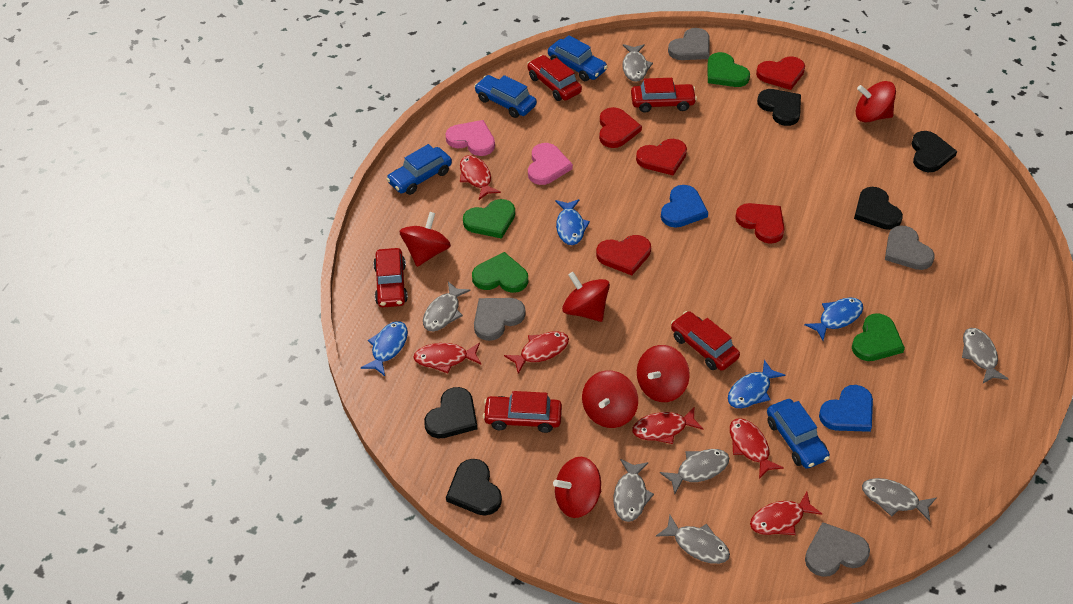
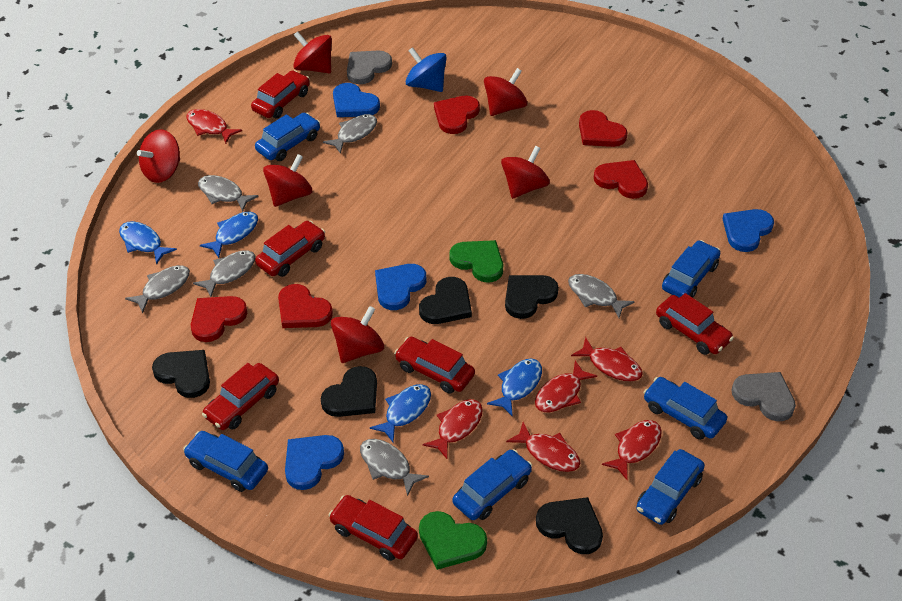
blue car: [386,144,452,195] [474,75,537,118] [548,35,608,81] [767,399,830,469] = 4 -> [183,431,268,492] [255,113,320,161] [453,449,532,520] [636,449,705,525] [643,377,727,440] [662,240,720,298] = 6
blue heart: [661,185,708,228] [819,385,873,432] = 2 -> [285,435,344,490] [333,83,380,117] [375,264,426,310] [722,209,774,252] = 4
blue spinning top: none = 0 -> [406,47,447,92] = 1
green heart: [463,199,515,239] [472,252,528,293] [707,52,750,87] [852,314,905,361] = 4 -> [419,511,487,570] [449,240,503,282] = 2
grey fish: [423,281,471,332] [613,459,654,522] [622,44,653,82] [656,515,730,564] [660,449,729,494] [862,478,936,521] [962,328,1008,383] = 7 -> [125,265,190,313] [193,250,255,297] [198,175,259,212] [323,114,377,154] [360,439,429,496] [568,274,635,318] = 6
grey heart: [474,298,526,341] [668,28,710,60] [805,522,870,577] [885,225,935,270] = 4 -> [347,50,392,84] [731,372,796,421] = 2
pink heart: [445,120,495,156] [528,143,573,185] = 2 -> none = 0
red car: [373,248,408,307] [483,391,562,433] [527,55,582,101] [631,78,697,113] [671,311,740,371] = 5 -> [202,363,279,430] [251,70,310,119] [255,221,325,277] [329,495,418,561] [394,337,475,394] [656,293,734,355] = 6

